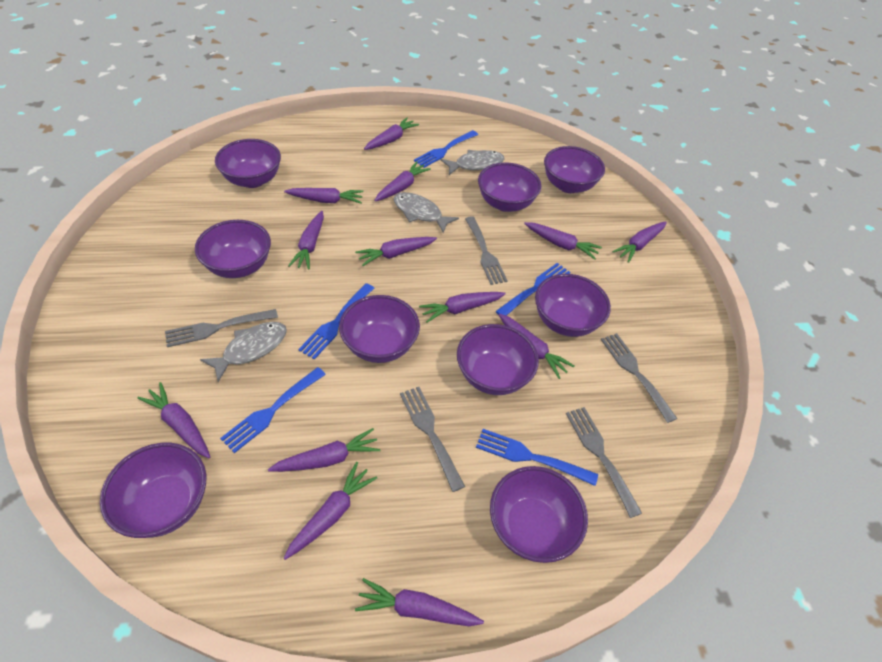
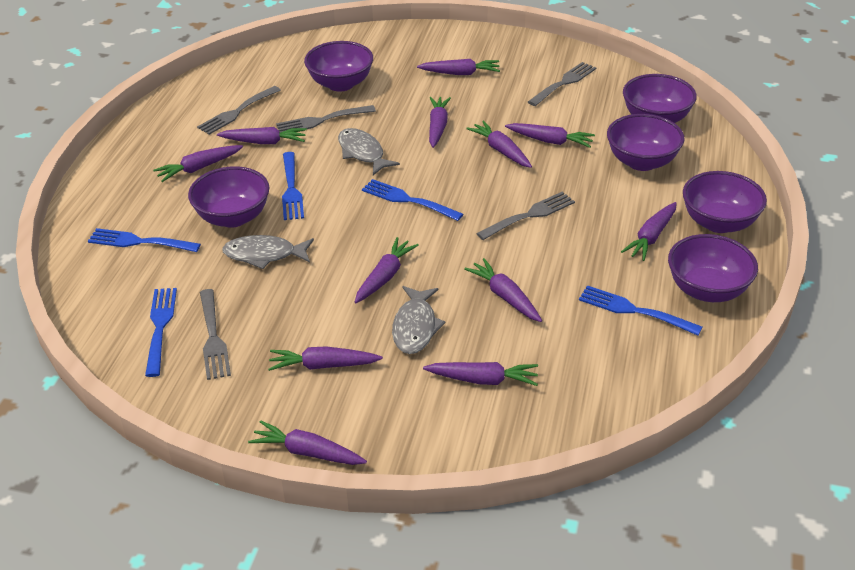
purple bowl: [100,443,206,538] [195,220,271,278] [215,139,281,188] [339,295,420,363] [457,324,539,395] [478,162,541,212] [490,466,588,563] [535,274,611,337] [544,146,605,193] = 9 -> [188,166,270,228] [304,41,373,92] [607,114,684,171] [623,74,697,123] [668,234,758,302] [683,171,767,233] = 6
purple carrot: [137,382,210,458] [268,428,381,472] [284,188,363,204] [284,462,377,560] [288,211,324,270] [355,237,437,266] [355,578,484,626] [364,117,419,150] [374,161,431,201] [419,292,506,323] [499,314,574,379] [524,222,602,260] [612,221,667,263] = 13 -> [153,145,243,182] [217,127,307,144] [248,421,367,465] [268,346,383,371] [355,237,419,303] [417,59,500,75] [423,362,538,386] [429,97,451,148] [464,258,542,322] [466,121,532,168] [505,123,595,148] [621,202,677,261] = 12

